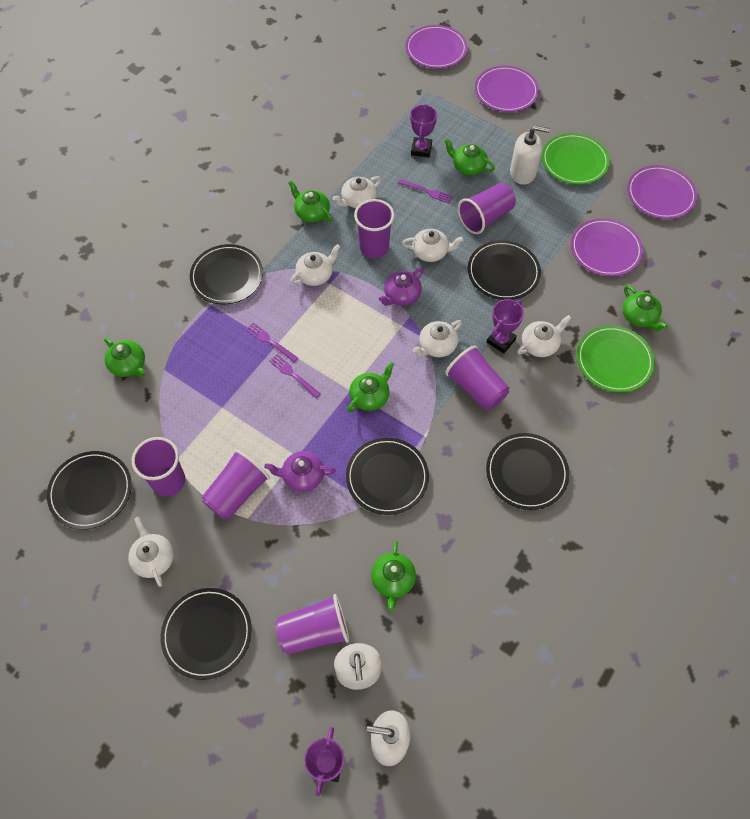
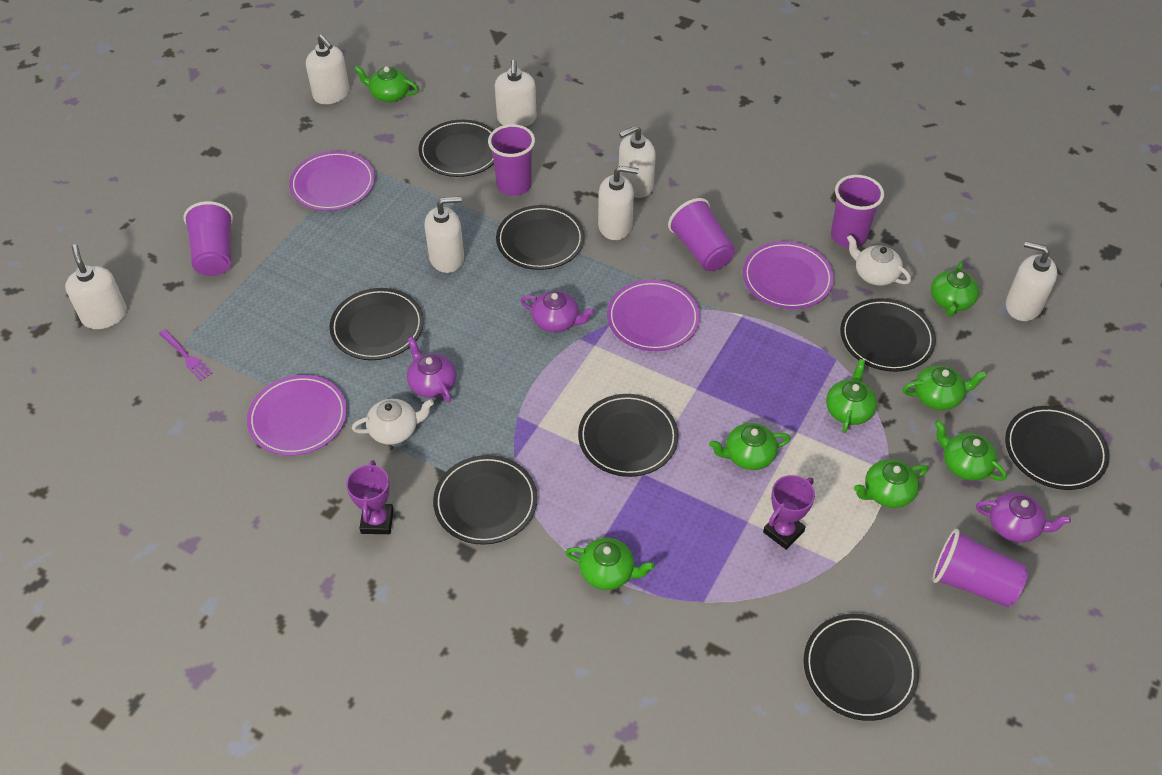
black plate: [47,451,132,530] [161,588,252,680] [190,244,263,304] [346,438,429,515] [468,240,541,300] [486,433,569,510] = 6 -> [330,288,424,360] [419,120,494,177] [433,455,538,545] [496,205,585,270] [578,394,679,477] [803,614,919,721] [840,298,936,372] [1005,406,1109,490] = 8
green plate: [542,133,610,185] [577,325,655,393] = 2 -> none = 0
green teapot: [104,338,145,377] [288,181,332,222] [347,362,394,413] [371,541,416,611] [444,139,495,175] [623,285,668,331] = 6 -> [354,65,418,102] [565,538,655,590] [709,423,791,470] [826,359,877,433] [854,459,928,508] [903,366,987,410] [931,261,979,317] [935,420,1007,481] = 8
purple cup: [132,437,185,496] [202,450,270,520] [275,594,349,655] [354,199,394,258] [445,346,509,410] [458,183,516,234] = 6 -> [184,201,233,276] [488,124,535,196] [668,198,735,271] [831,175,884,248] [933,529,1028,607] = 5
purple fork: [246,323,298,362] [269,354,320,398] [398,179,453,204] = 3 -> [159,329,212,381] = 1
purple teapot: [264,451,336,492] [379,268,424,306] = 2 -> [407,337,456,402] [521,291,595,332] [976,492,1071,543] = 3
purple trophy: [304,727,344,796] [410,104,437,157] [487,299,524,353] = 3 -> [346,460,394,534] [763,475,815,550] = 2
white soap dispenser: [334,643,381,690] [367,710,410,766] [510,125,550,185] = 3 -> [65,244,127,329] [306,35,350,104] [424,196,464,273] [495,60,537,127] [598,166,639,240] [619,125,656,198] [1006,241,1057,321] = 7
white teapot: [128,517,174,587] [290,244,340,286] [332,176,381,208] [402,229,464,262] [413,320,462,357] [517,315,571,357] = 6 -> [352,399,434,445] [847,235,911,286] = 2

